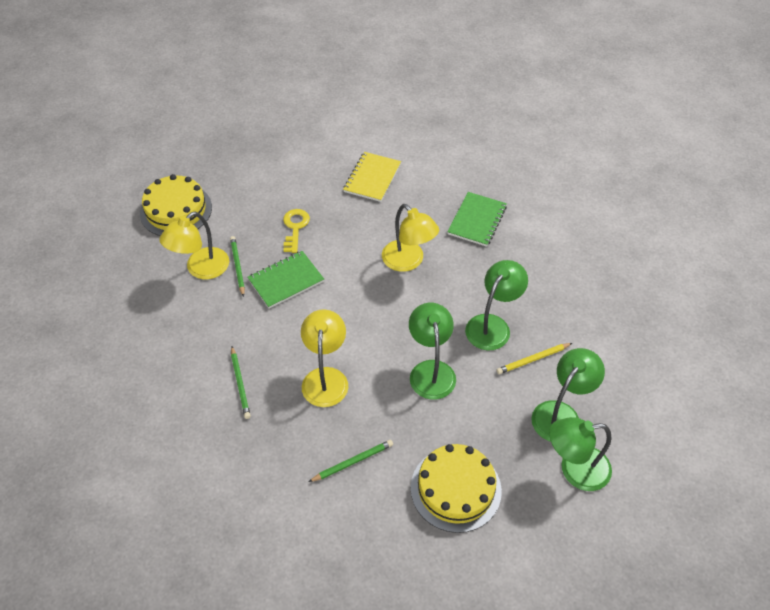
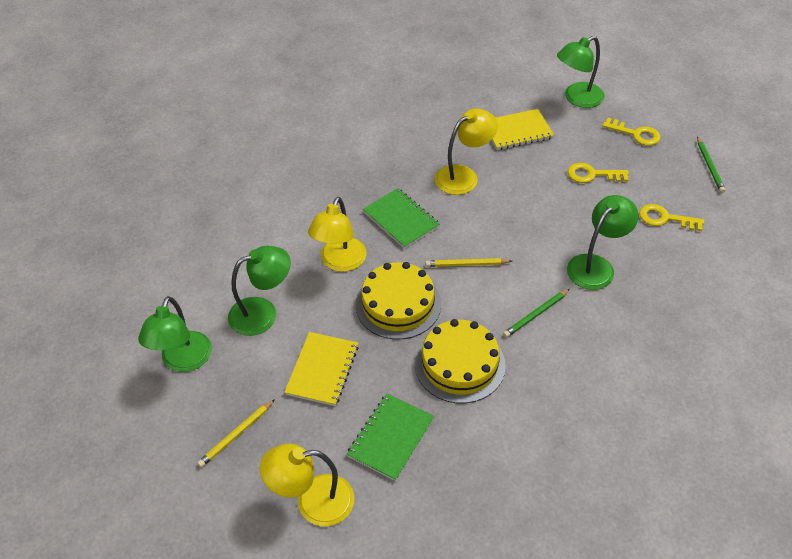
green pencil: [230,236,245,297] [231,346,251,419] [309,440,393,482] = 3 -> [503,289,570,338] [697,137,725,193] = 2
yellow key: [283,209,310,253] = 1 -> [568,163,629,183] [603,118,661,146] [639,204,704,231] = 3
yellow notebook: [343,152,401,202] = 1 -> [284,332,359,406] [492,109,554,150] = 2
yellow pencil: [497,343,572,374] = 1 -> [197,399,275,468] [425,258,512,267] = 2

